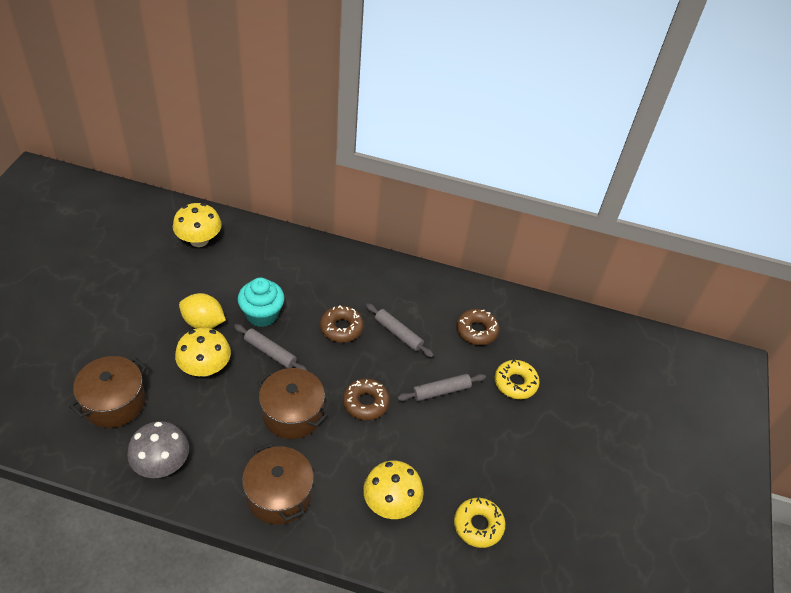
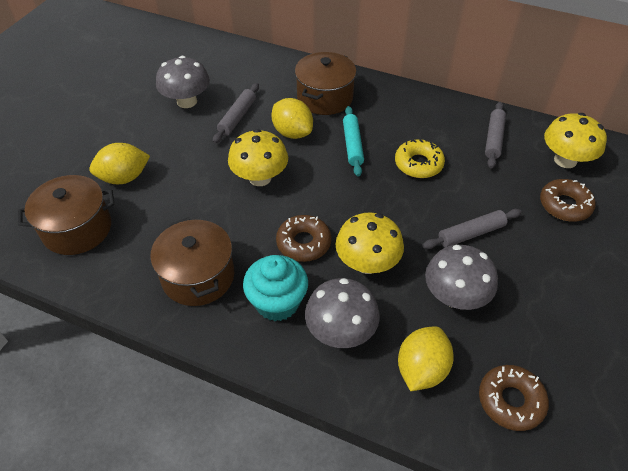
grey mushroom: [127,421,189,478] = 1 -> [156,56,210,108] [305,278,380,348] [425,245,498,310] = 3
turquoise rolling pin: none = 0 -> [343,106,364,177] = 1
yellow donut: [454,498,505,548] [495,359,540,399] = 2 -> [395,139,445,178] = 1
yellow lemon: [179,293,226,329] = 1 -> [89,143,150,184] [271,98,313,139] [398,327,454,391] = 3

